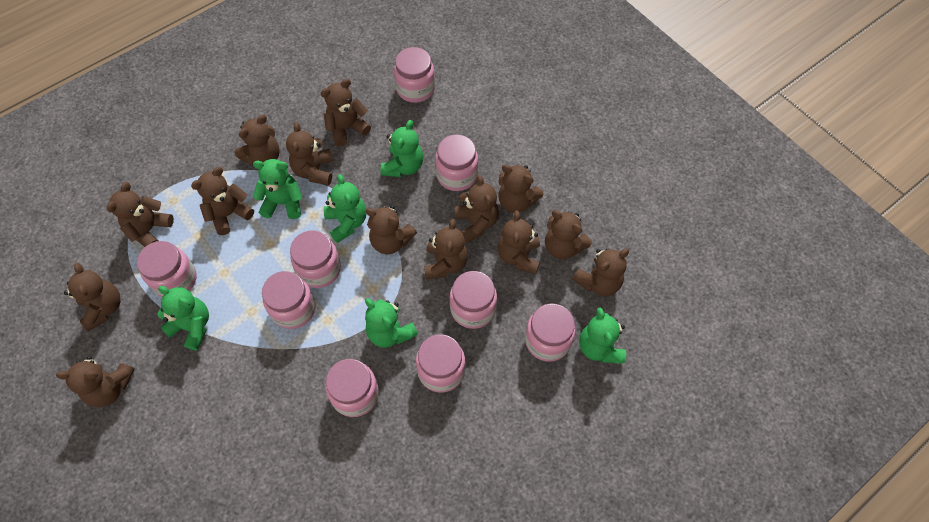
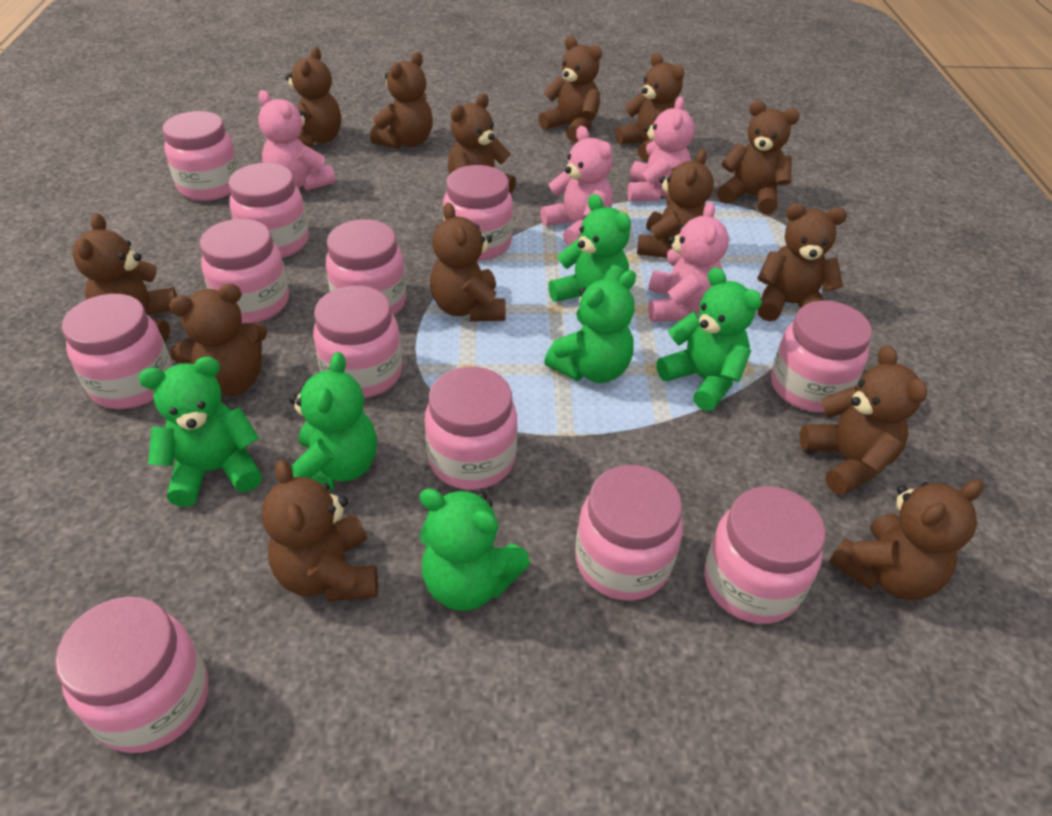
pink jar: [137,241,196,297] [262,271,315,329] [290,230,341,288] [325,359,379,417] [394,47,435,103] [416,334,465,393] [435,134,478,191] [449,271,497,329] [525,303,576,362] = 9 -> [55,597,208,753] [62,294,173,409] [163,111,239,201] [200,219,289,323] [228,163,309,258] [313,286,402,398] [326,219,406,315] [425,366,518,490] [443,165,513,260] [575,465,683,601] [704,486,826,624] [771,300,872,412] = 12
pink teddy bear: none = 0 -> [258,90,336,191] [540,126,613,246] [627,97,695,201] [648,202,729,322] = 4

